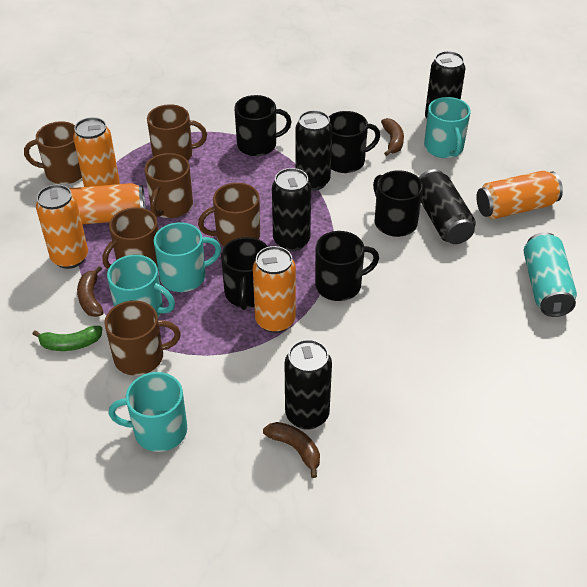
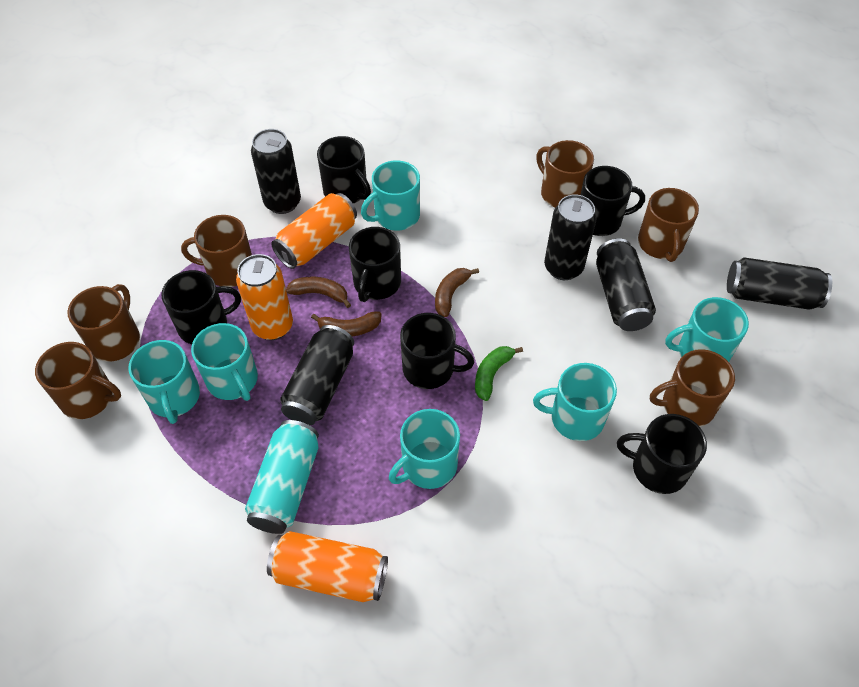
black mug: [221,237,268,310] [234,95,292,156] [315,231,379,301] [329,111,380,173] [373,170,423,237] = 5 -> [161,270,241,344] [317,136,371,203] [349,227,401,302] [400,313,474,389] [581,166,645,236] [617,414,707,494] = 6
orange can: [36,184,88,269] [69,183,146,224] [73,117,120,187] [253,246,296,333] [476,171,563,219] = 5 -> [236,254,293,340] [267,531,388,602] [271,193,357,269] = 3
turquoise mug: [107,255,175,317] [109,372,187,452] [154,222,221,292] [424,97,470,158] = 4 -> [129,340,200,424] [191,323,258,401] [361,160,420,231] [389,409,460,489] [533,363,617,441] [665,297,749,362] = 6

